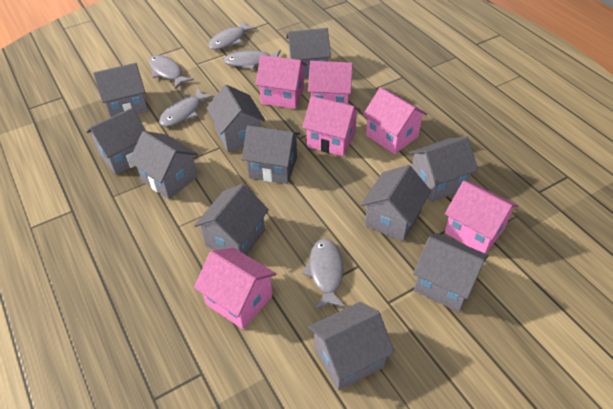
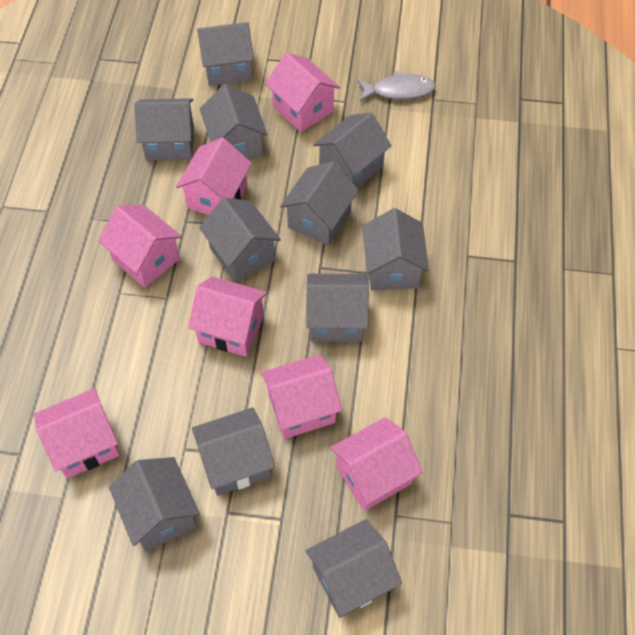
grey fish: [149,55,194,89] [159,88,214,127] [208,21,257,50] [223,50,281,70] [302,238,346,309] = 5 -> [357,71,436,102] = 1
pink house: [194,248,276,329] [255,55,307,109] [302,96,361,156] [308,61,353,105] [363,87,427,154] [445,181,518,254] = 6 -> [34,388,120,479] [98,205,182,288] [176,138,252,215] [188,276,267,357] [261,354,342,439] [265,53,340,132] [330,417,423,511] = 7

